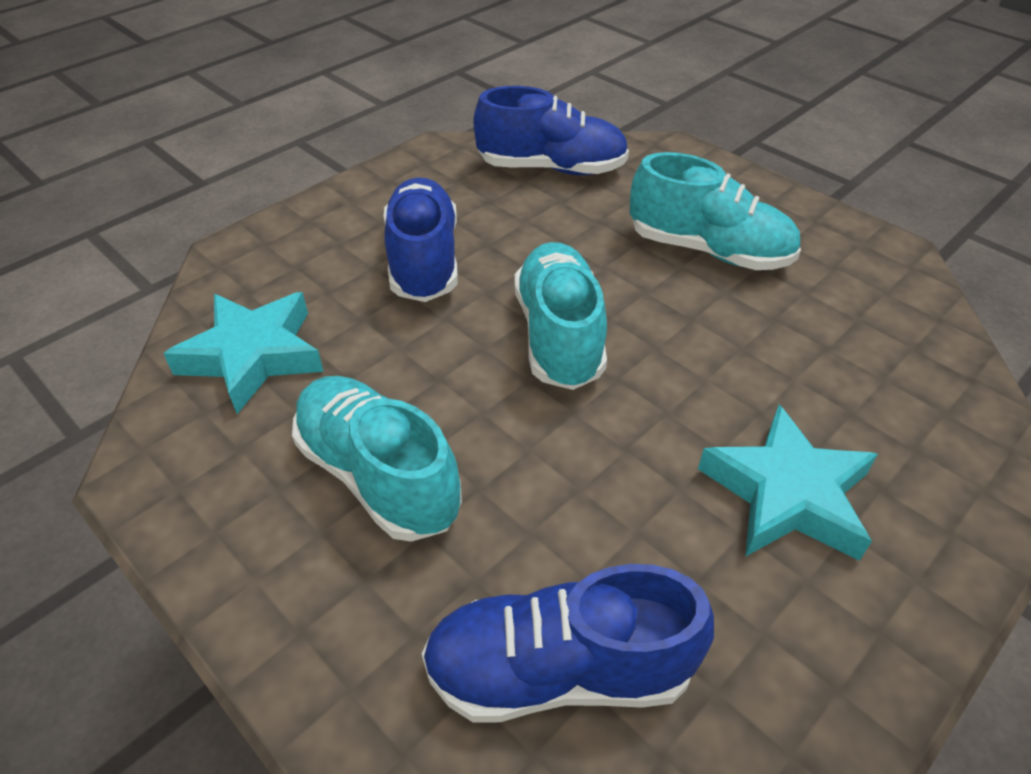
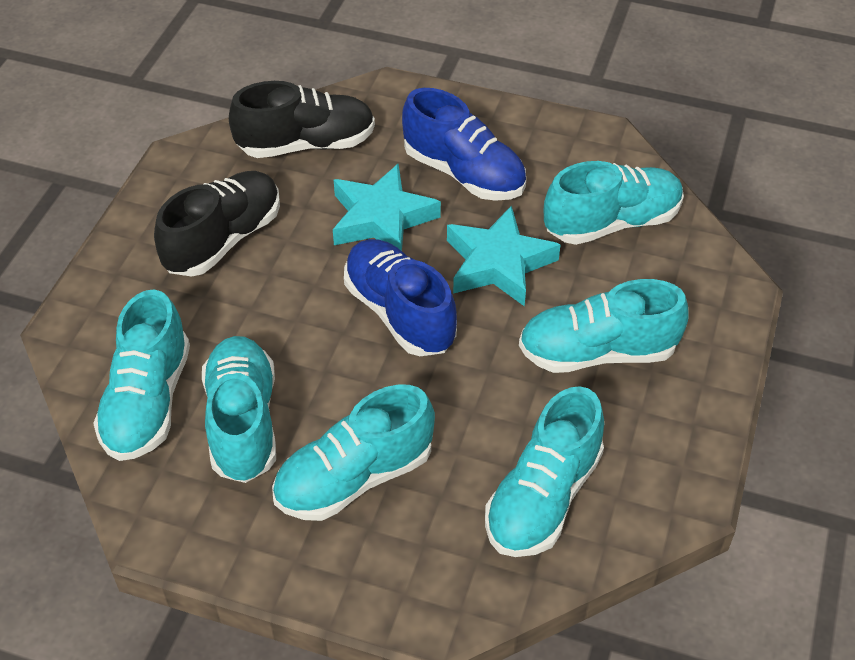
black shoe: none = 0 -> [154,171,280,277] [229,81,375,158] = 2
blue shoe: [383,178,458,302] [422,564,714,723] [473,86,629,175] = 3 -> [344,239,457,356] [402,88,526,201] = 2
turquoise shoe: [292,376,462,541] [515,242,607,390] [630,152,801,270] = 3 -> [93,289,190,461] [202,336,276,483] [272,385,435,521] [485,386,604,557] [519,279,688,373] [544,161,684,245] = 6

